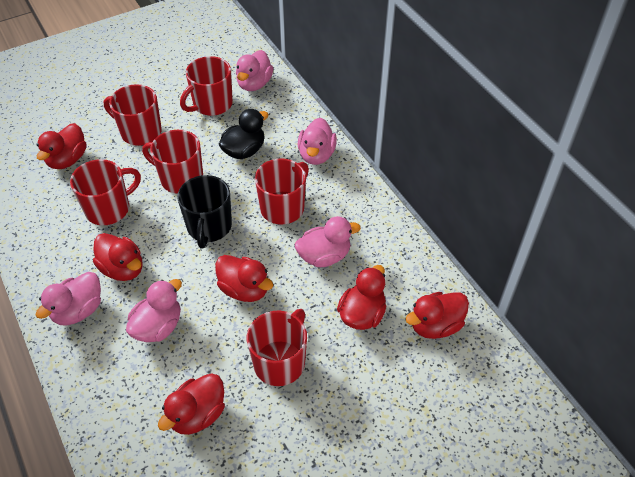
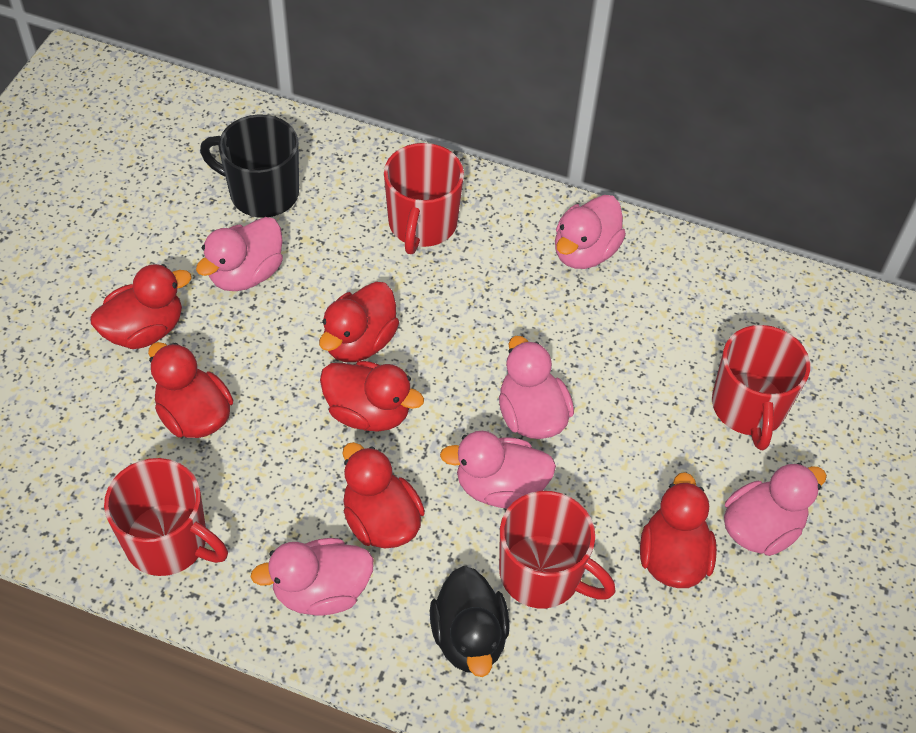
pink duck: [36,272,101,325] [126,279,182,342] [236,50,273,91] [295,216,361,267] [298,118,337,165] = 5 -> [196,217,283,291] [251,538,374,616] [440,431,556,509] [499,336,574,439] [555,195,626,269] [724,463,827,556] = 6
red mug: [70,159,141,225] [104,84,162,146] [142,130,203,194] [180,56,233,116] [247,309,307,386] [255,158,309,225] = 6 -> [104,458,228,576] [384,143,464,254] [499,491,616,608] [712,325,810,450] = 4

